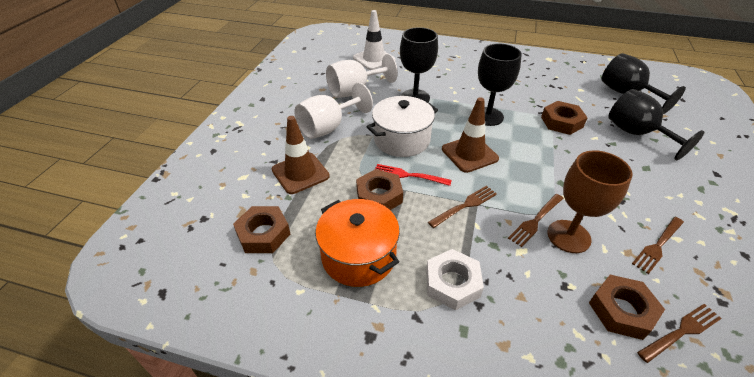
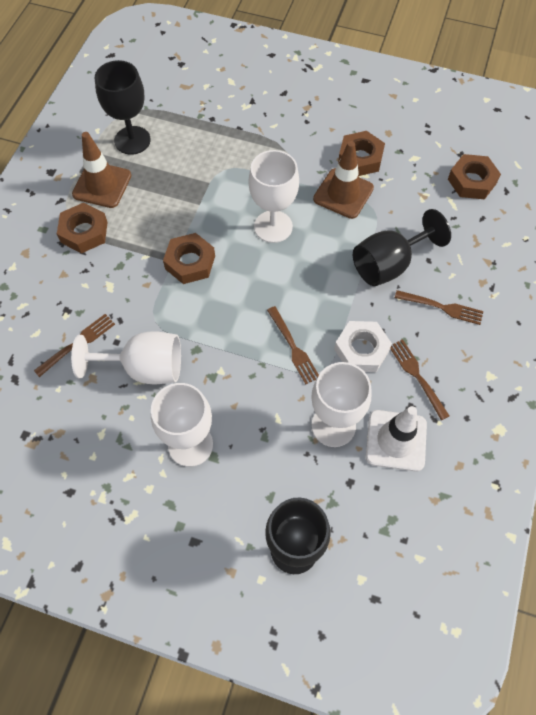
black goblet: [400,27,438,102] [478,43,522,126] [602,53,686,114] [608,89,704,160] = 4 -> [95,60,151,155] [265,498,331,574] [353,209,451,286] = 3
brown goblet: [547,150,633,253] = 1 -> none = 0
orange pot: [315,199,400,287] = 1 -> none = 0
red fork: [376,164,452,186] = 1 -> none = 0
white goblet: [294,83,373,139] [326,54,398,98] = 2 -> [71,331,181,384] [151,383,213,467] [249,150,299,243] [311,362,372,447] = 4
white pot: [366,96,438,157] = 1 -> none = 0

